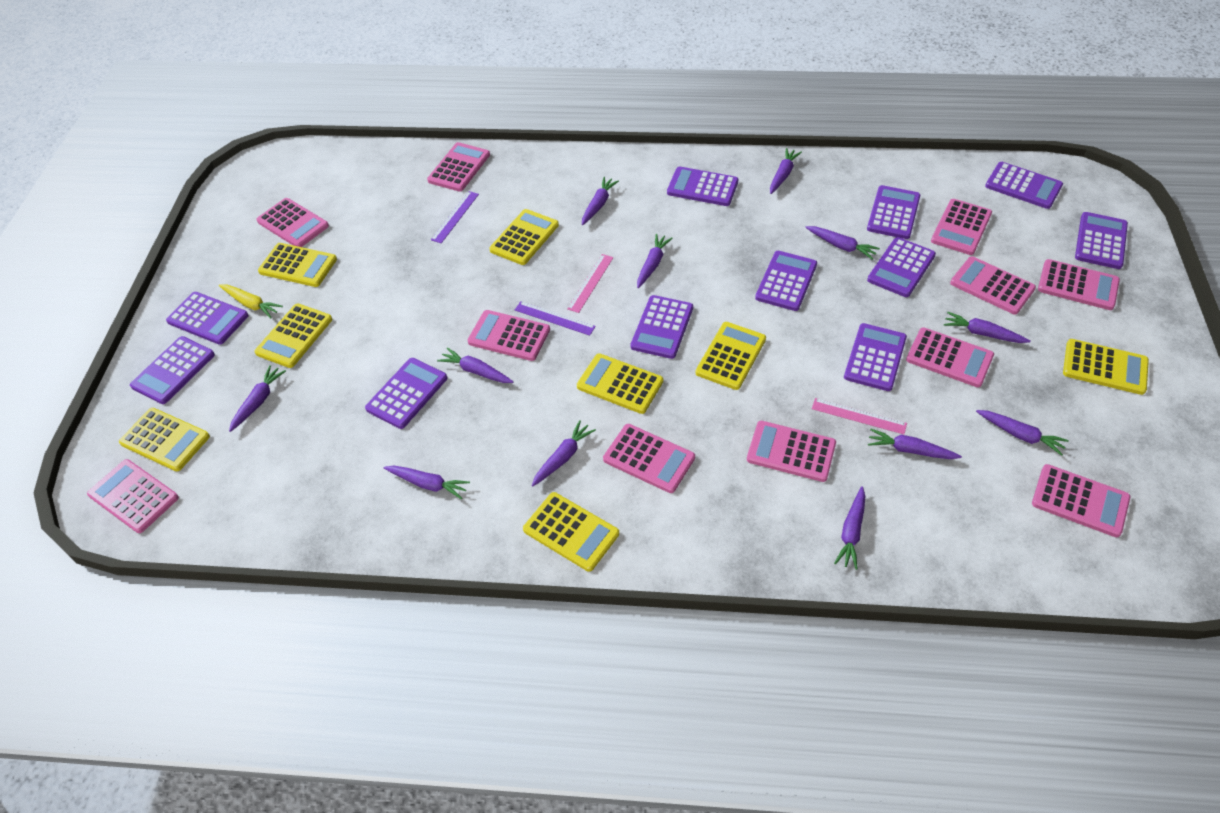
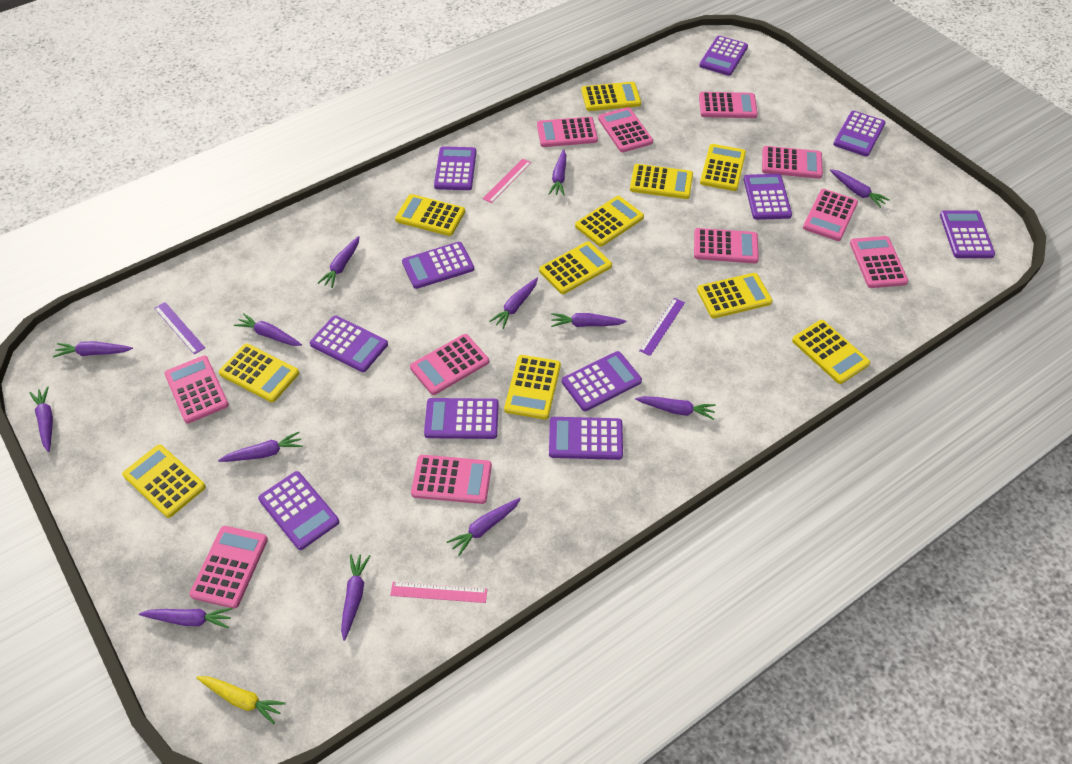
purple carrot: [229,365,286,432] [384,466,470,499] [437,347,513,383] [531,420,596,487] [582,177,619,225] [637,234,673,288] [770,148,802,194] [805,226,880,260] [834,486,865,570] [868,429,962,459] [944,312,1031,343] [976,410,1069,456] = 12 -> [29,386,53,452] [53,341,133,357] [139,608,233,628] [218,432,303,462] [234,313,302,346] [318,236,359,288] [341,554,370,641] [447,498,521,556] [489,278,538,329] [549,149,566,196] [551,313,626,327] [635,396,716,420] [830,169,890,208] = 13
yellow calculator: [119,408,210,472] [254,304,332,368] [258,243,337,287] [489,209,559,265] [523,492,619,572] [577,353,663,414] [696,322,766,390] [1063,339,1149,395] = 8 -> [122,444,206,518] [219,344,299,402] [395,194,465,236] [504,355,561,419] [539,241,612,294] [575,196,644,247] [581,82,641,111] [630,164,693,199] [697,273,773,318] [700,144,746,191] [792,320,870,384] = 11

